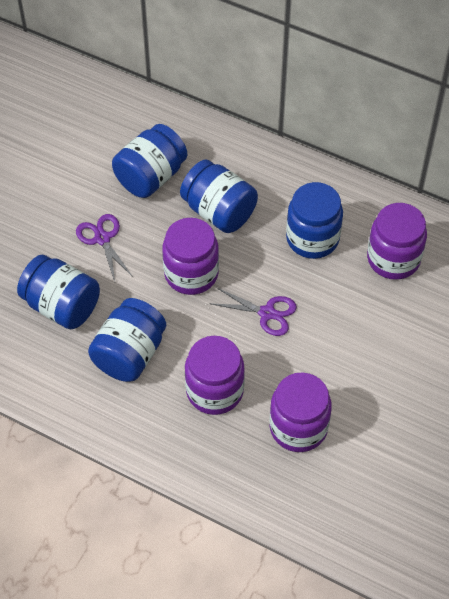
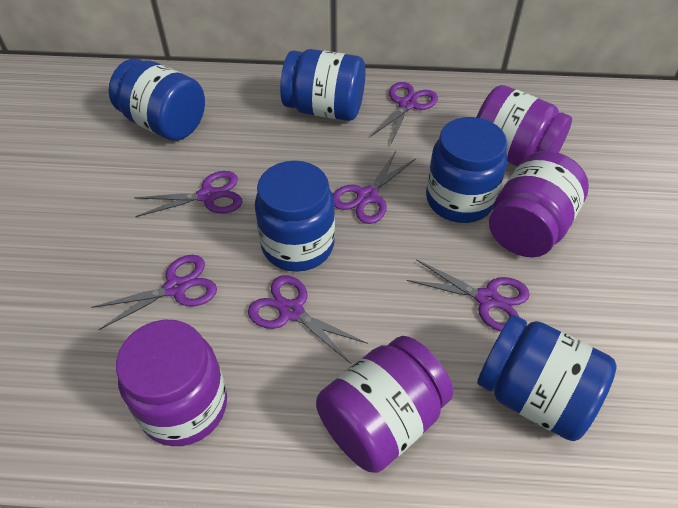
purple scissors: [76,214,133,281] [209,287,297,336] = 2 -> [91,255,217,330] [134,171,242,217] [248,275,368,364] [333,151,415,224] [370,82,438,143] [407,259,530,332] = 6

